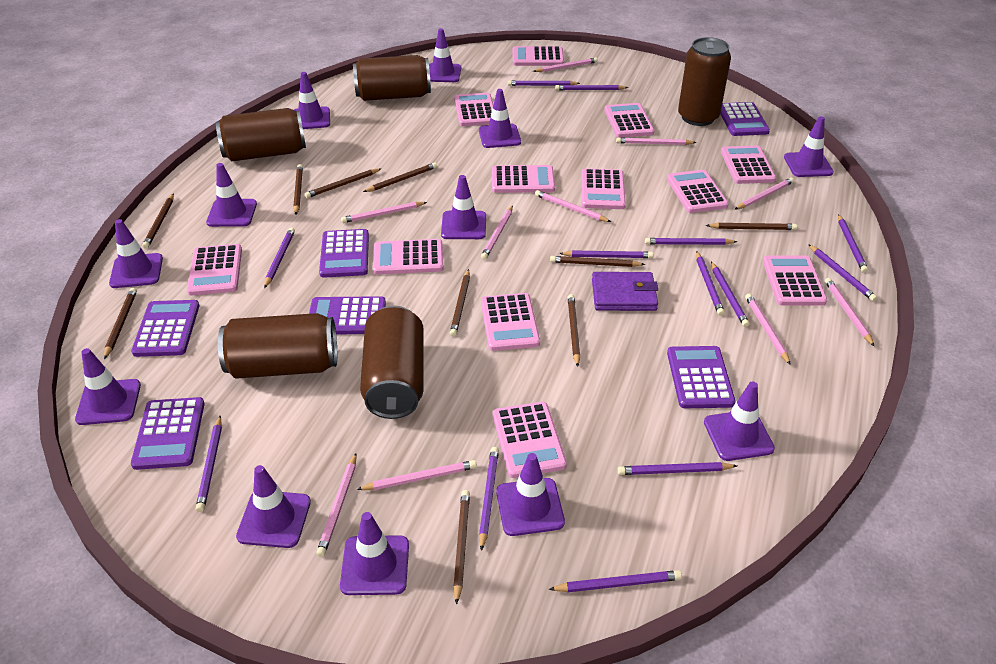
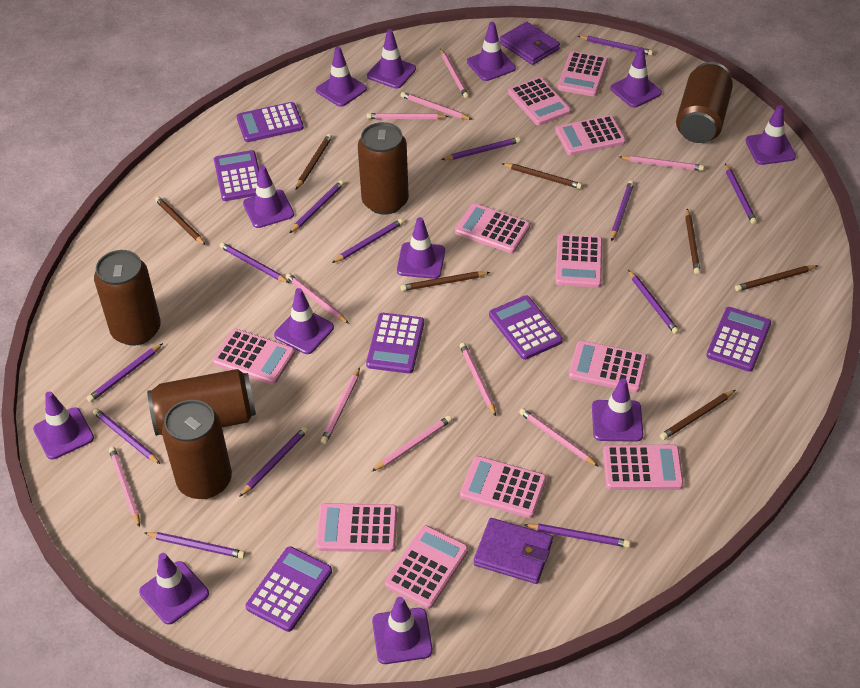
brown pencil: [104,288,137,359] [142,193,174,249] [293,164,303,215] [305,168,381,198] [363,162,437,192] [450,269,470,337] [453,490,470,605] [550,256,645,267] [568,294,580,367] [706,223,797,230] = 10 -> [155,196,205,245] [296,134,332,189] [400,271,490,291] [501,163,582,189] [660,390,735,440] [685,209,701,274] [735,265,818,291] = 7
pink calculator: [187,244,242,296] [373,239,444,275] [454,93,493,126] [481,293,540,351] [492,165,555,193] [493,402,567,478] [513,46,564,66] [582,168,626,209] [604,103,654,138] [667,170,729,213] [721,146,776,184] [763,255,827,305] = 12 -> [213,329,295,385] [316,503,397,552] [385,525,468,609] [455,204,530,253] [460,456,546,518] [508,77,571,125] [555,115,626,156] [555,234,602,288] [558,51,608,96] [569,340,647,393] [603,445,684,490] = 11
purple wallet: [592,272,658,311] = 1 -> [474,518,553,584] [500,22,560,65] = 2

